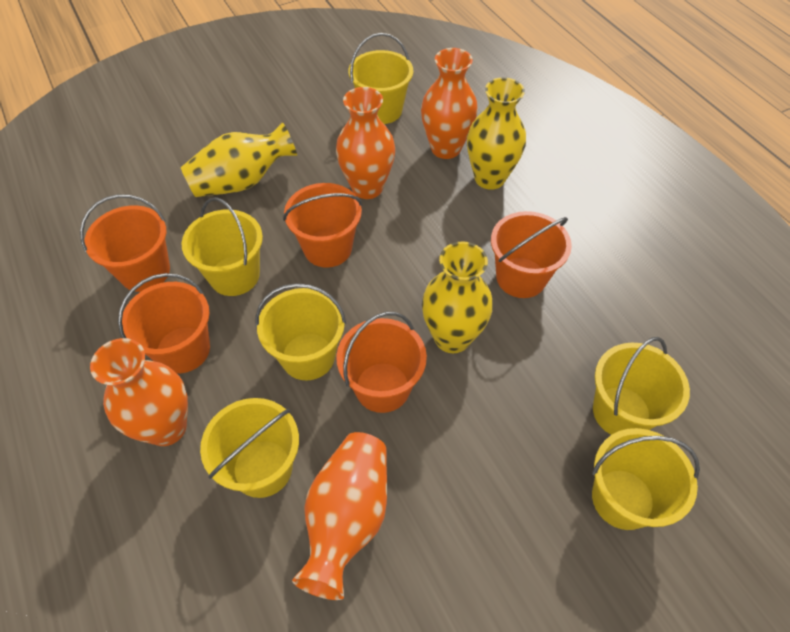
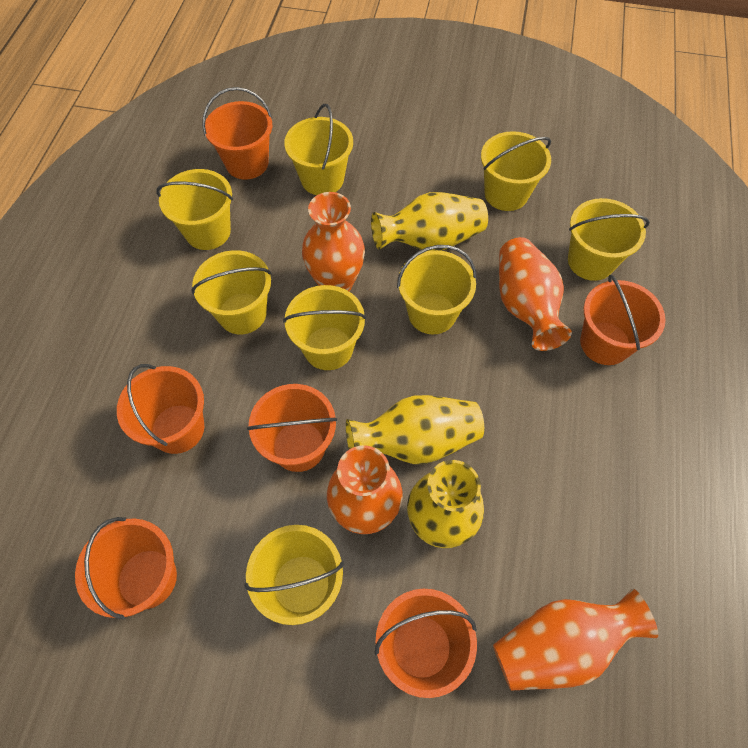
orange bucket: [80,194,170,292] [118,273,210,373] [283,183,362,268] [336,312,427,413] [491,211,572,298] = 5 -> [75,517,177,620] [117,364,204,454] [202,87,272,180] [247,384,338,472] [375,589,477,698] [580,275,666,365] = 6
yellow bucket: [181,197,263,296] [200,398,299,498] [256,283,346,380] [349,33,413,124] [592,428,700,530] [593,337,690,435] = 6 -> [156,169,233,250] [191,250,272,334] [245,525,344,625] [283,285,366,370] [284,104,353,195] [397,245,477,334] [481,131,551,211] [568,198,649,281] = 8

